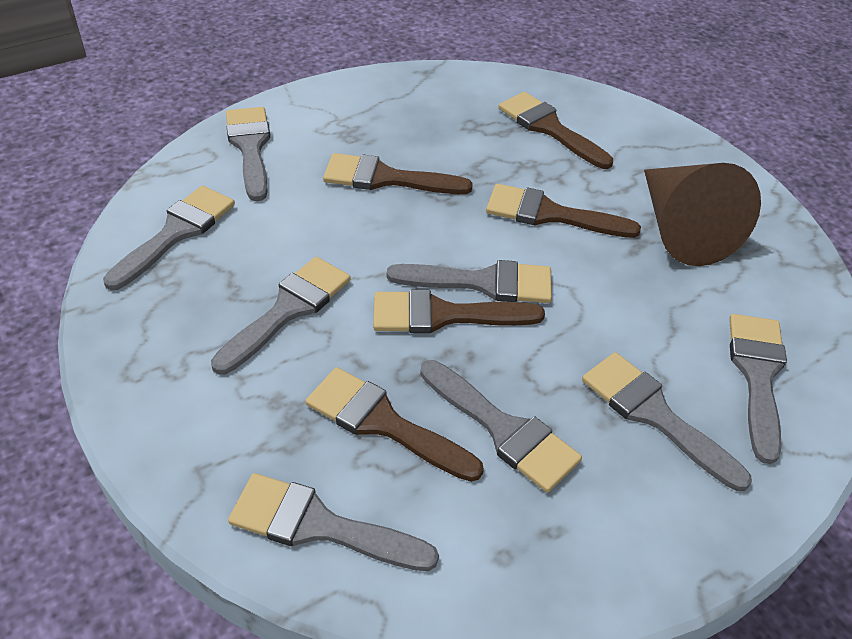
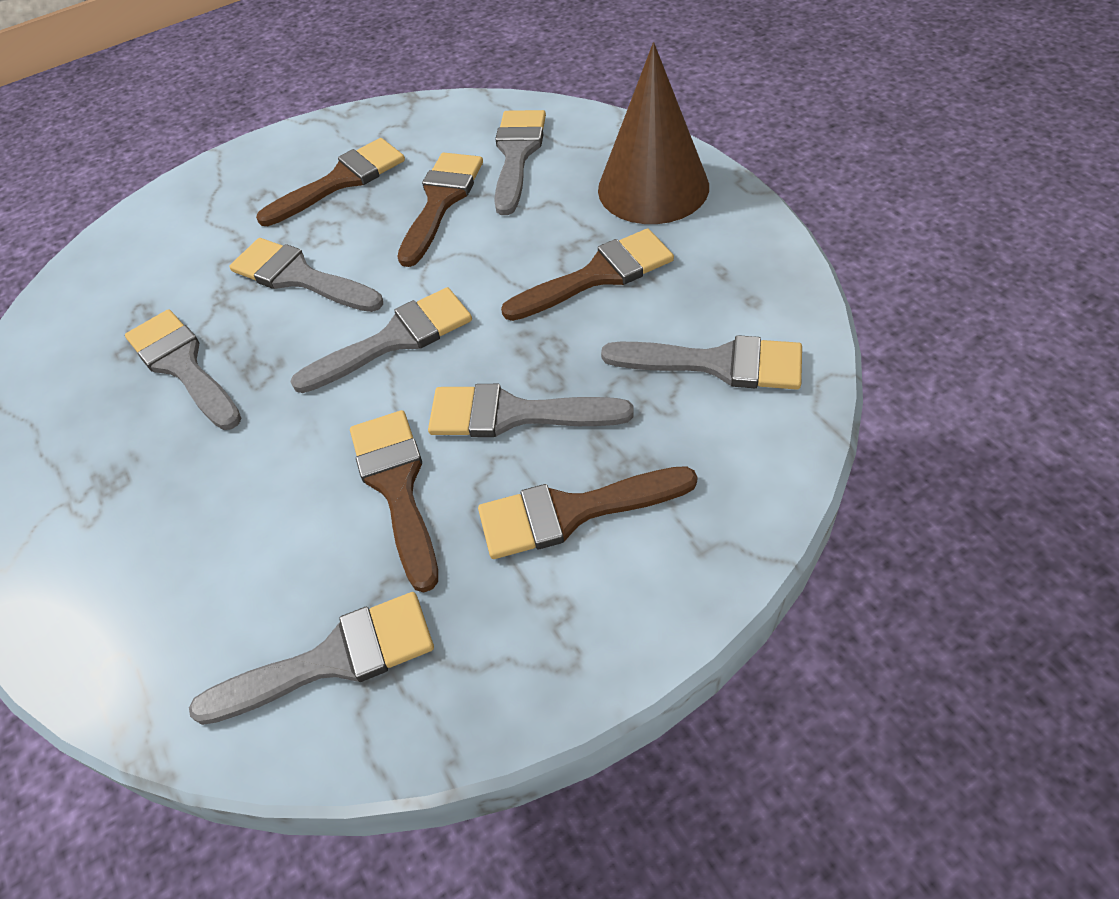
grey brush: [103,186,235,290] [211,257,351,375] [226,107,270,201] [228,473,439,571] [387,260,552,303] [420,360,582,493] [582,352,752,491] [729,314,787,464] = 8 -> [125,309,242,430] [189,592,434,725] [229,238,383,312] [290,287,472,393] [428,384,633,437] [494,110,546,215] [601,335,802,390] = 7

